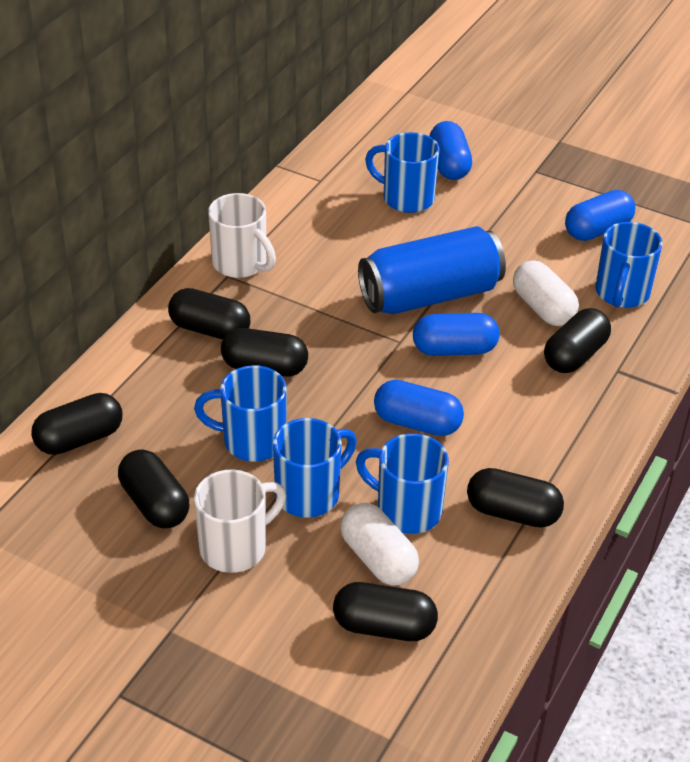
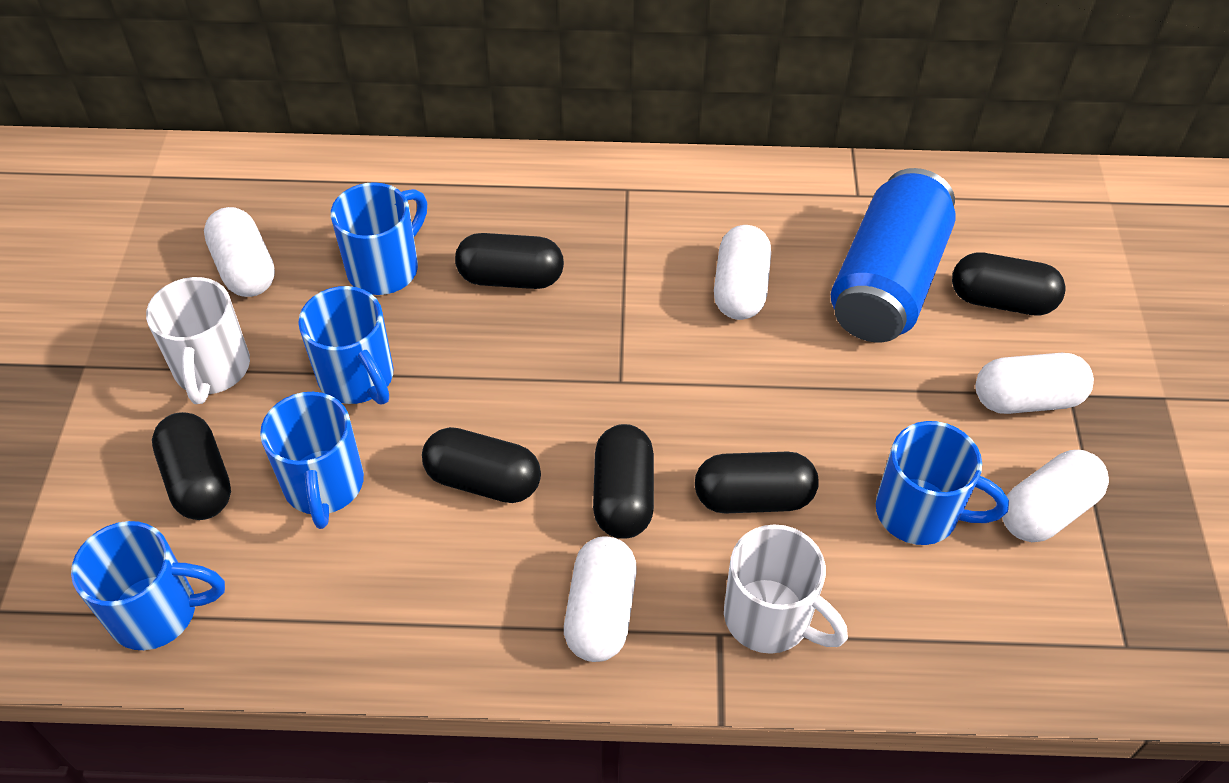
black capsule: [31,393,123,455] [118,449,189,529] [168,288,250,340] [221,328,308,376] [333,582,438,641] [467,468,564,528] [544,308,611,373] = 7 -> [152,412,231,520] [422,427,541,503] [455,233,564,289] [593,424,654,539] [695,452,819,514] [952,252,1066,316] = 6
blue capsule: [374,380,464,436] [413,313,499,356] [430,121,472,180] [565,190,635,241] = 4 -> none = 0
white capsule: [340,503,419,586] [513,260,579,326] = 2 -> [204,207,275,297] [564,536,637,662] [714,225,771,320] [976,353,1094,414] [1002,450,1109,542] = 5

